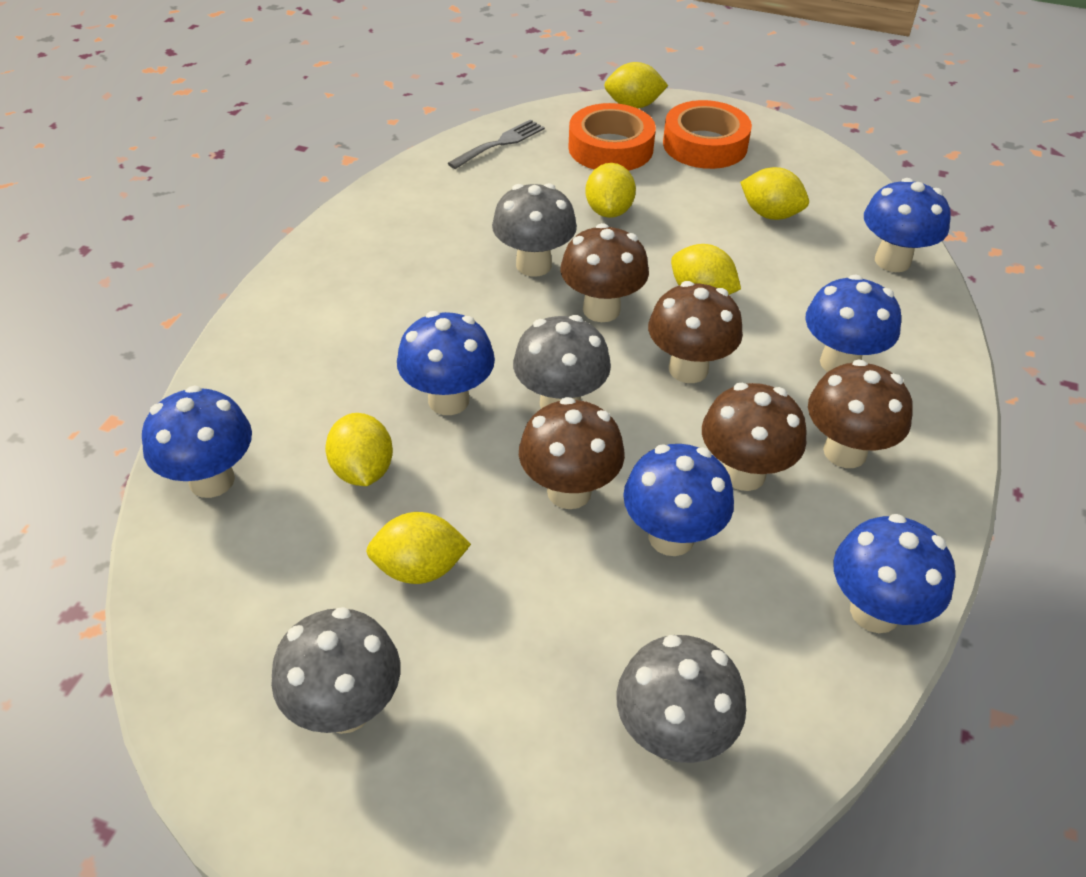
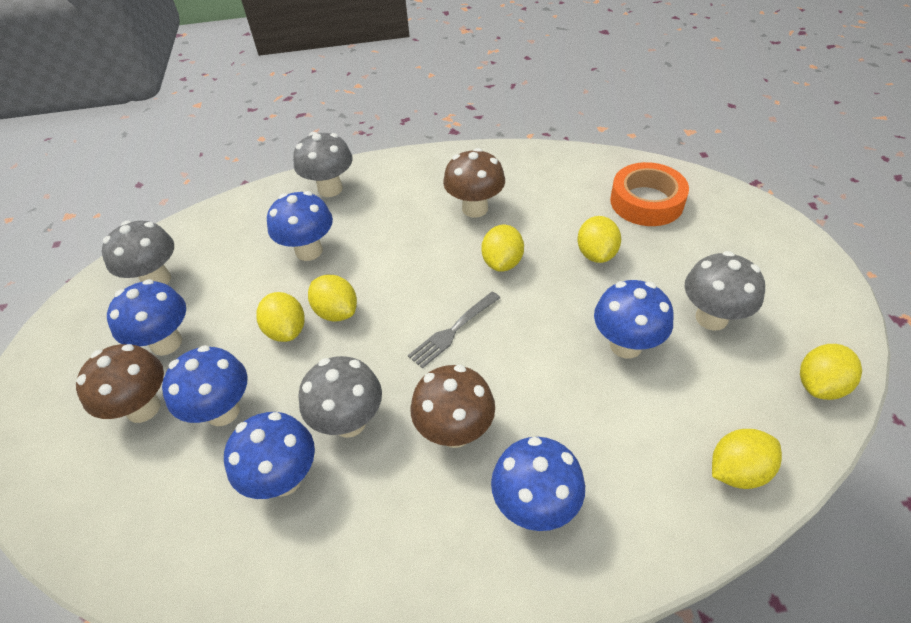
brown mushroom: [519,397,625,509] [560,223,649,322] [648,281,743,383] [702,383,807,491] [808,359,913,468] = 5 -> [76,344,164,423] [411,365,495,448] [443,148,505,218] = 3
orange tape: [568,103,656,171] [663,100,752,169] = 2 -> [610,162,689,226] = 1

